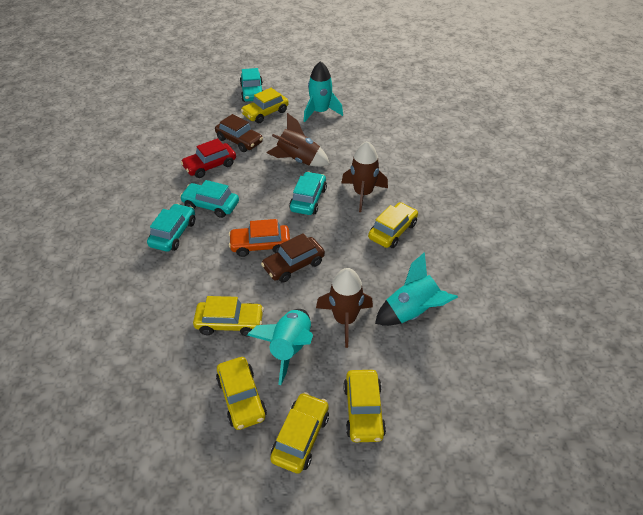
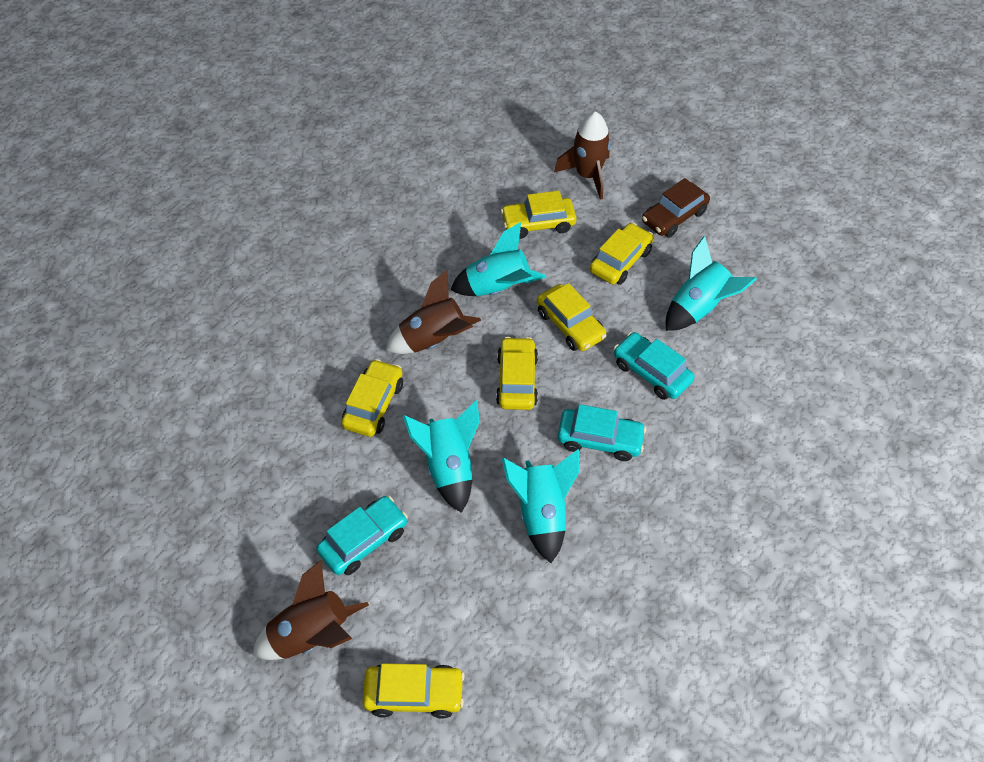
brown car: [215,114,263,152] [261,233,325,282] = 2 -> [642,178,710,238] = 1
orange car: [229,219,290,257] = 1 -> none = 0
red car: [181,138,236,178] = 1 -> none = 0
turquoise car: [147,203,195,252] [180,180,239,218] [240,68,263,102] [289,172,327,215] = 4 -> [316,496,408,575] [558,404,646,461] [614,332,694,400] = 3
turquoise rocket: [247,309,313,385] [304,61,343,122] [375,252,458,326] = 3 -> [403,400,480,513] [450,222,546,296] [502,449,579,563] [666,236,757,331] = 4

